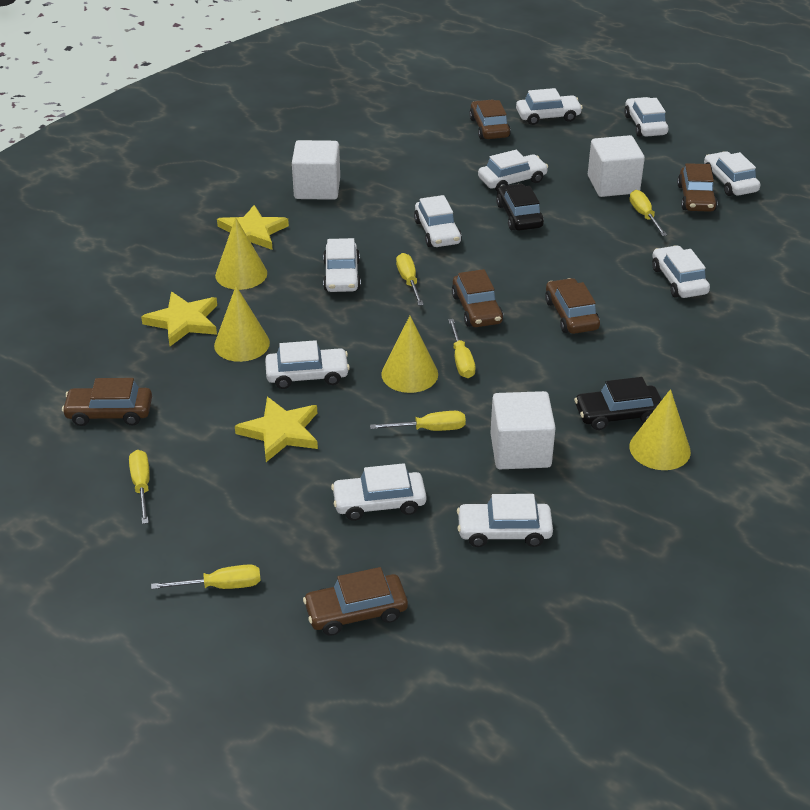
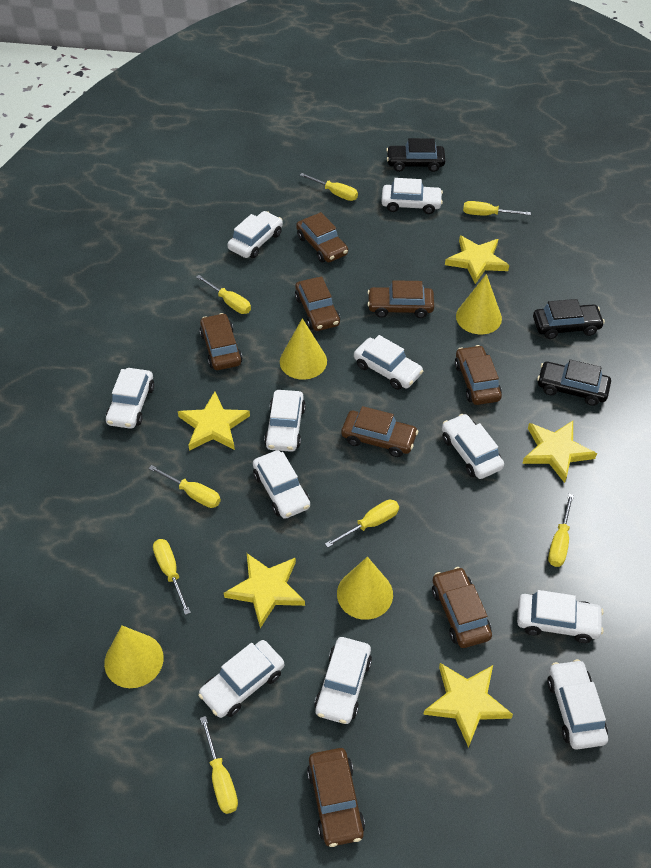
black car: [496,184,544,231] [574,377,662,430] = 2 -> [386,138,445,172] [533,299,605,339] [537,360,611,406] = 3
brown car: [62,378,152,426] [303,567,408,636] [452,269,503,327] [469,100,511,140] [545,278,600,334] [677,163,718,212] = 6 -> [199,313,243,370] [295,277,340,331] [296,212,348,262] [307,748,365,847] [341,406,418,457] [367,280,434,318] [432,567,492,648] [455,345,502,405] = 8
white car: [265,340,350,389] [323,238,361,292] [331,463,426,521] [414,195,462,247] [457,494,553,547] [478,150,548,191] [516,88,583,125] [624,97,668,137] [652,245,710,298] [704,151,760,196] = 10 -> [106,368,155,429] [198,640,284,718] [227,211,283,258] [253,450,310,519] [264,390,306,452] [314,637,372,724] [354,335,423,390] [381,178,443,214] [442,414,504,479] [517,590,604,643] [547,659,608,749] = 11
white cube: [292,140,340,200] [490,391,556,469] [588,135,645,197] = 3 -> none = 0
yellow screwdriver: [129,450,150,524] [151,564,261,589] [370,411,466,431] [396,253,424,306] [448,319,475,378] [629,190,667,236] = 6 -> [148,465,221,508] [153,539,191,615] [196,275,251,314] [200,716,238,814] [300,173,358,201] [325,500,399,548] [463,201,531,216] [548,494,574,567] = 8
yellow star: [141,292,217,346] [217,205,289,250] [235,397,318,462] = 3 -> [178,392,250,451] [224,553,305,628] [423,663,513,748] [445,236,509,284] [522,421,597,483] = 5

